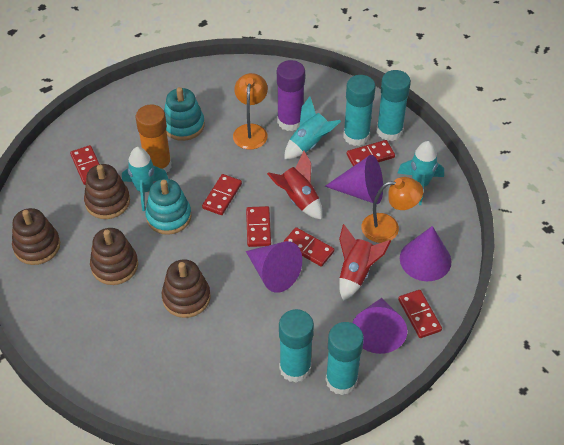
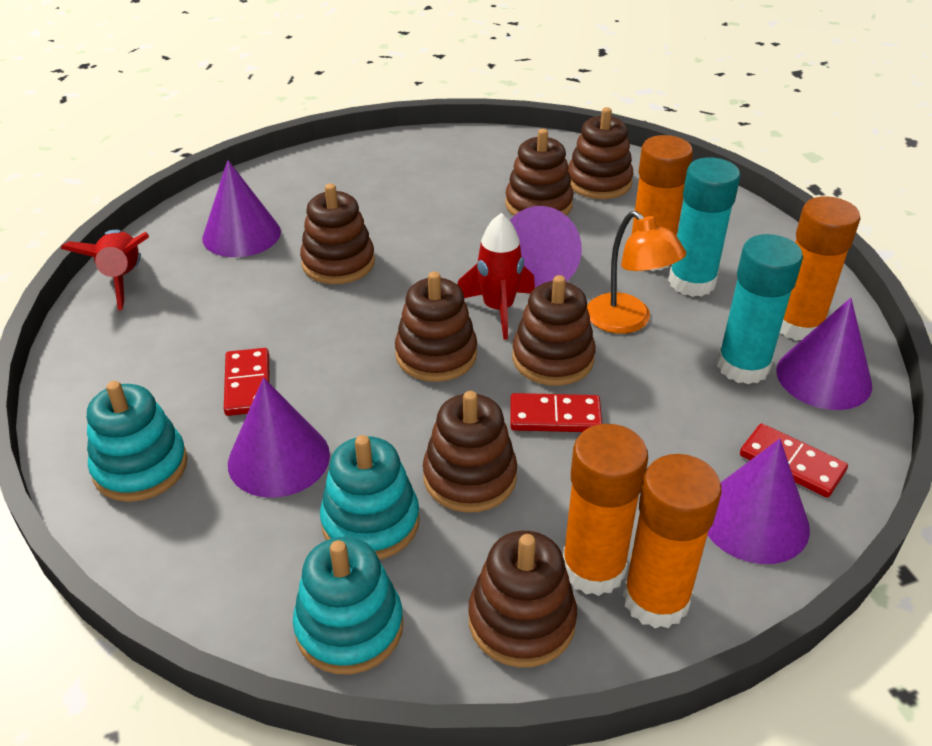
brown stacking toy: [12,208,60,265] [84,164,130,219] [90,228,138,285] [162,259,210,318] = 4 -> [300,184,375,284] [395,272,477,382] [423,391,517,512] [468,531,577,667] [505,129,573,216] [512,275,596,386] [568,107,633,199] = 7
orange glue stick: [136,104,172,173] = 1 -> [563,424,648,596] [623,454,722,628] [631,135,693,271] [780,196,861,341] = 4
orange lamp: [233,73,268,150] [362,177,423,243] = 2 -> [587,211,686,334] = 1
purple cone: [246,241,302,293] [325,155,383,204] [352,298,407,354] [400,226,451,281] = 4 -> [202,160,281,257] [228,377,330,498] [510,206,582,288] [708,439,810,564] [776,298,872,410] = 5
purple glue stick: [277,60,305,131] = 1 -> none = 0
red domino: [70,145,99,185] [202,174,242,215] [246,206,271,247] [283,227,334,267] [347,140,395,166] [398,290,442,338] = 6 -> [224,348,270,416] [510,393,602,432] [740,423,848,498] = 3
turquoise glue stick: [279,309,314,383] [325,322,364,395] [343,75,376,146] [377,70,411,141] = 4 -> [668,158,740,297] [717,234,803,384] = 2
turquoise rocket: [122,147,168,211] [284,96,341,159] [397,141,444,205] = 3 -> none = 0
turquoise stacking toy: [145,179,192,235] [164,87,205,141] = 2 -> [87,381,187,502] [293,537,403,674] [320,435,420,559] = 3

